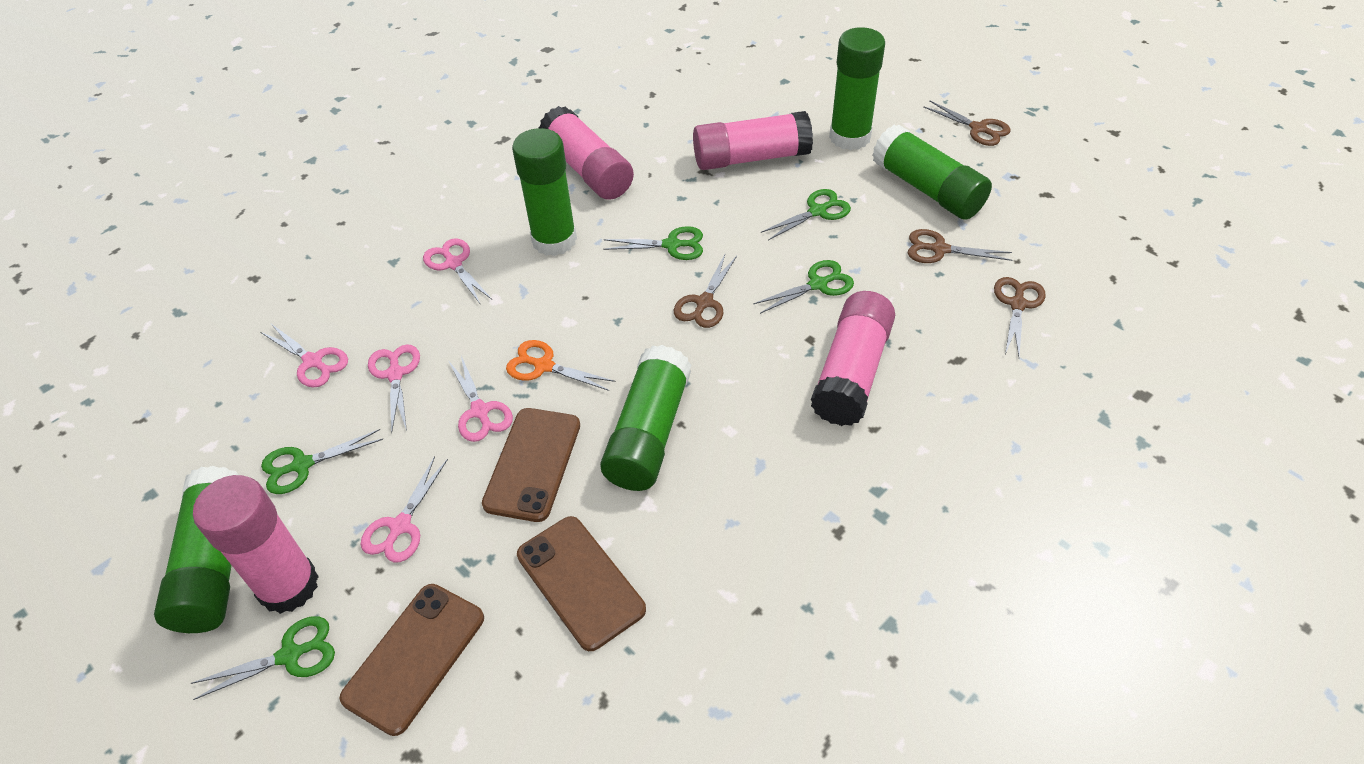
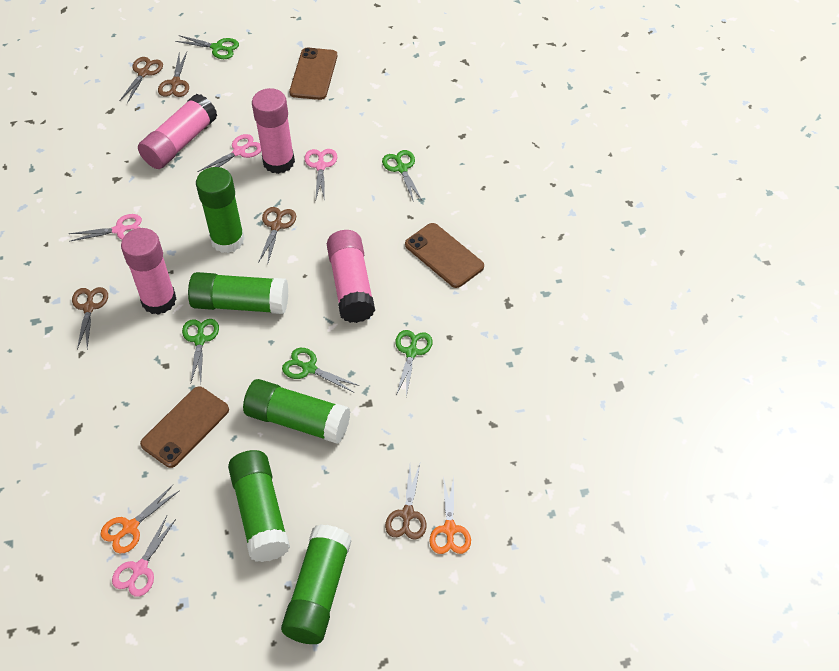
brown scissors: [674,254,737,328] [908,229,1012,263] [923,100,1011,146] [994,277,1046,356] = 4 -> [72,287,108,350] [120,57,163,103] [158,52,189,97] [258,207,296,265] [385,464,427,540] = 5
orange scissors: [506,340,616,391] = 1 -> [101,485,180,553] [429,476,471,554] = 2
pink scissors: [260,324,348,387] [360,456,448,563] [368,344,420,433] [423,238,492,305] [448,356,513,442] = 5 -> [69,214,142,242] [112,516,176,597] [197,134,261,172] [304,149,337,201] = 4

